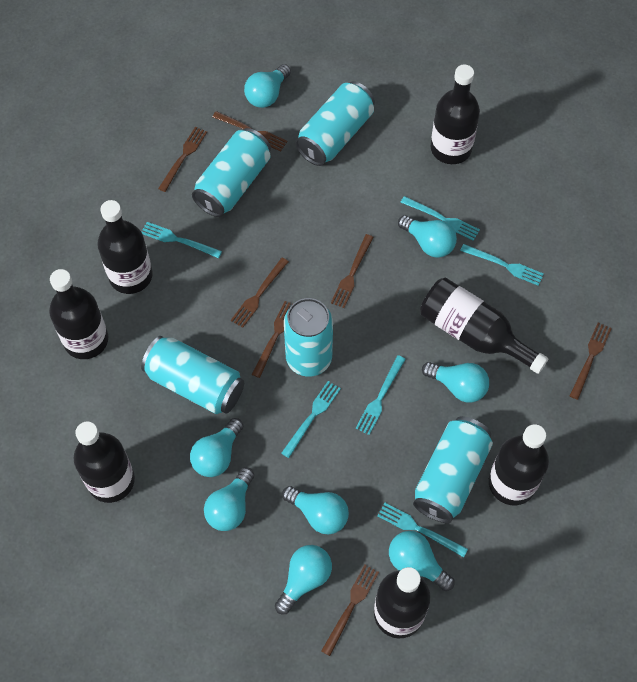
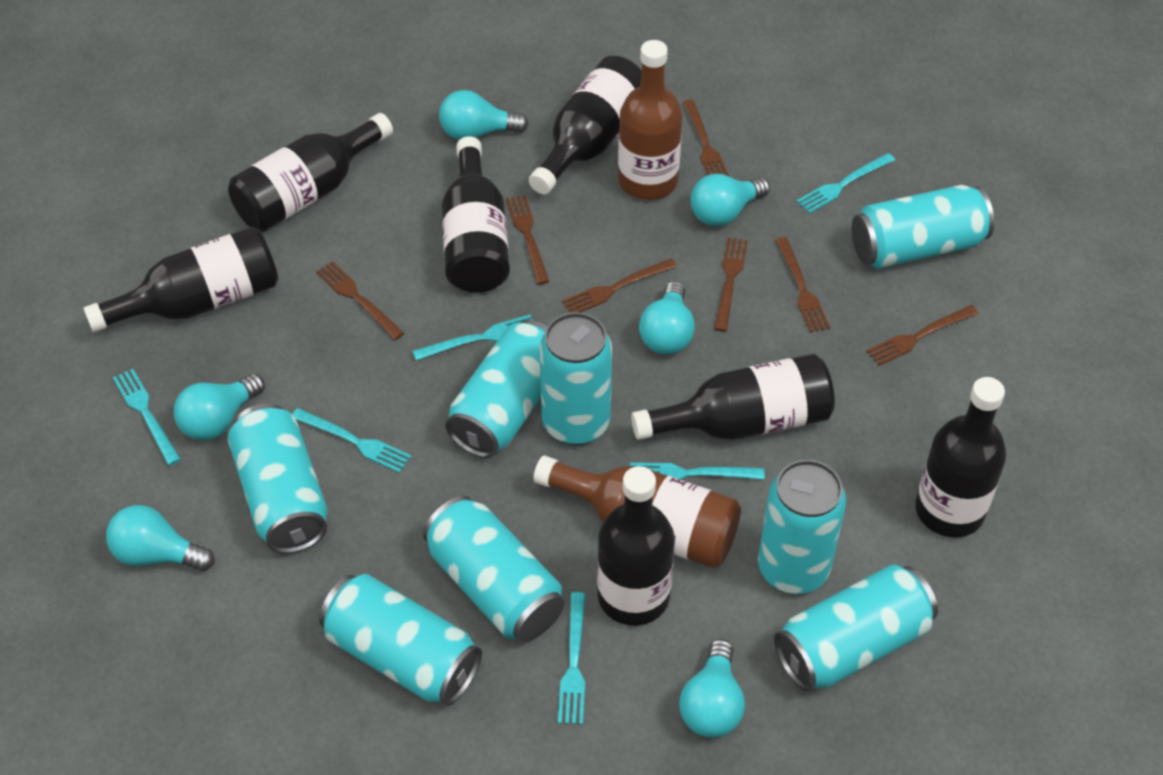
brown bottle: none = 0 -> [533,456,741,568] [618,40,683,200] = 2
turquoise can: [141,336,244,414] [192,128,271,217] [284,298,333,377] [295,81,375,166] [413,416,493,523] = 5 -> [228,404,328,554] [319,574,482,706] [423,496,564,642] [445,320,548,458] [540,312,612,445] [758,460,846,594] [774,564,938,691] [852,185,994,269] = 8
turquoise light bulb: [190,418,243,477] [204,467,254,531] [244,64,291,108] [275,545,332,615] [282,486,349,535] [389,531,454,591] [398,215,457,258] [422,362,489,402] = 8 -> [106,505,215,571] [174,374,265,441] [439,90,529,140] [639,281,695,354] [679,639,745,738] [691,174,770,226] = 6

